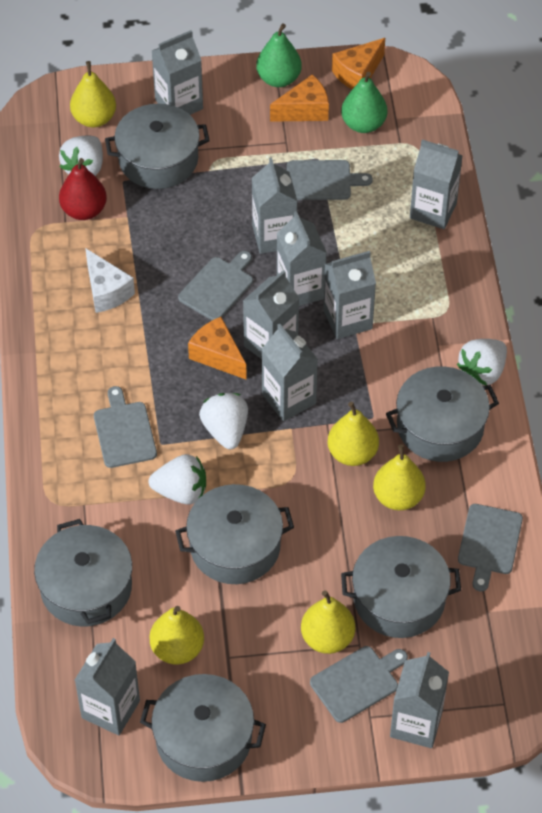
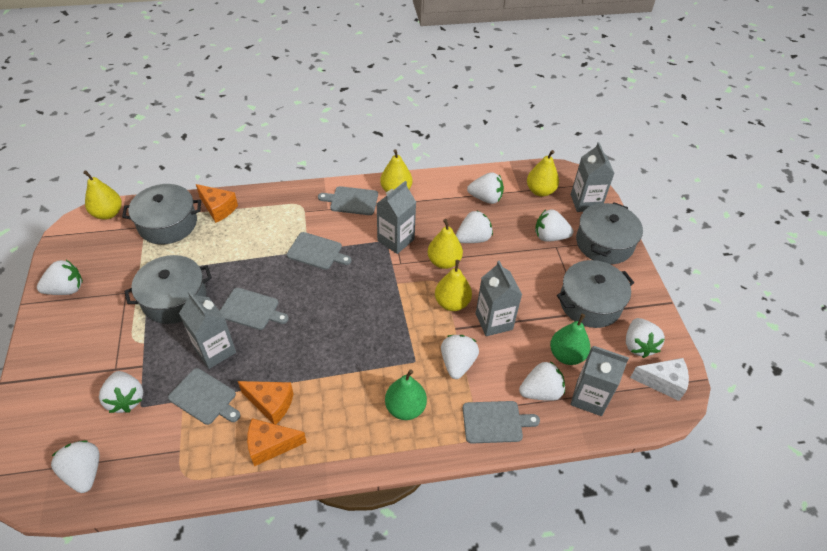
grey carton: [75,638,140,736] [152,30,203,115] [243,270,299,359] [252,157,297,254] [261,323,318,421] [277,211,327,306] [323,251,376,339] [390,652,449,748] [410,139,463,229] = 9 -> [179,291,236,369] [377,181,416,254] [476,261,522,336] [571,142,615,212] [571,346,629,416] = 5
grey pot: [34,519,132,627] [105,104,210,189] [140,674,266,782] [175,484,294,584] [341,536,461,638] [386,366,499,462] = 6 -> [122,184,201,244] [124,255,212,324] [557,260,634,328] [576,202,643,264] = 4
red pear: [59,158,107,220] = 1 -> none = 0
white strawberry: [59,135,103,176] [148,454,206,505] [199,393,248,449] [457,339,507,386] = 4 -> [37,260,83,295] [51,440,100,493] [99,371,143,413] [441,335,479,379] [456,210,493,243] [467,172,504,204] [519,361,565,401] [535,210,573,242] [626,318,665,358] = 9

